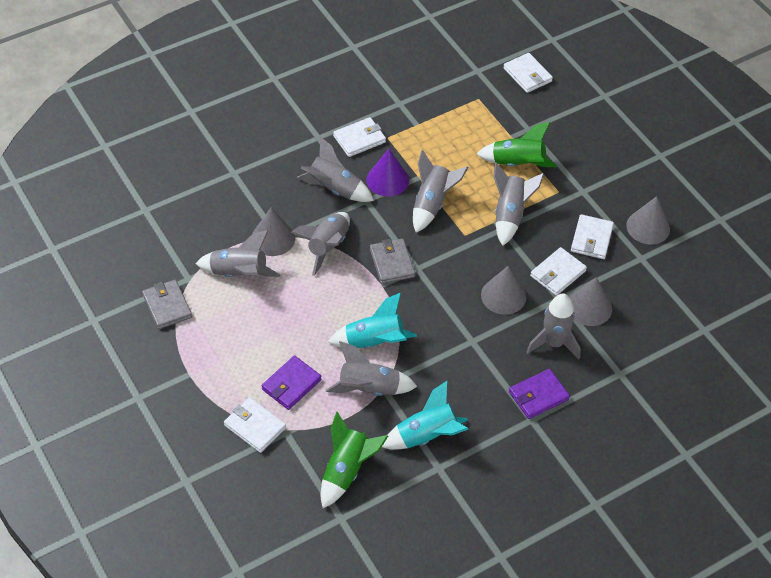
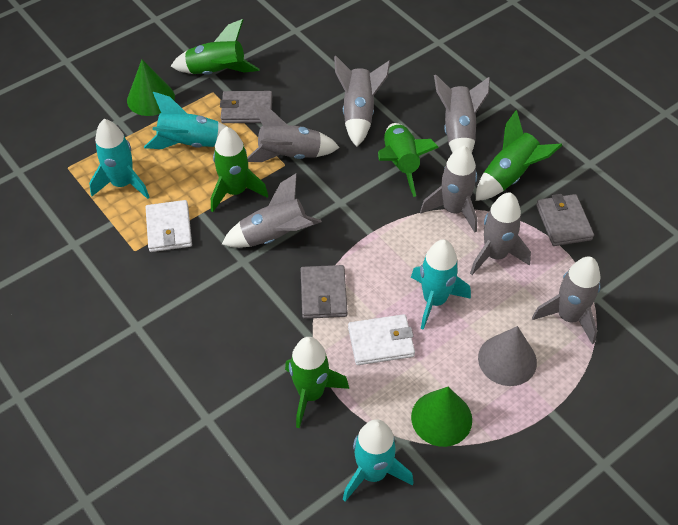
green cone: none = 0 -> [127,59,175,116] [411,387,472,447] = 2
green rocket: [320,412,388,508] [477,122,557,167] = 2 -> [171,19,260,75] [211,127,268,212] [285,337,349,428] [378,123,439,197] [476,110,562,201] = 5
grey cone: [252,208,295,256] [481,266,526,315] [570,277,612,326] [626,196,670,245] = 4 -> [478,326,537,386] = 1
grey wallet: [142,280,192,329] [370,239,415,284] = 2 -> [220,91,272,123] [301,265,348,319] [536,194,594,246] = 3
purple cone: [366,149,409,197] = 1 -> none = 0
purple wallet: [261,355,322,410] [509,369,570,419] = 2 -> none = 0
turquoise rocket: [328,293,417,348] [382,381,469,450] = 2 -> [89,119,149,199] [144,92,227,149] [343,419,414,502] [411,239,471,330] = 4
white wallet: [224,397,286,453] [333,117,386,157] [503,53,553,93] [530,247,587,296] [571,214,614,259] = 5 -> [146,200,192,252] [348,314,415,365] = 2

